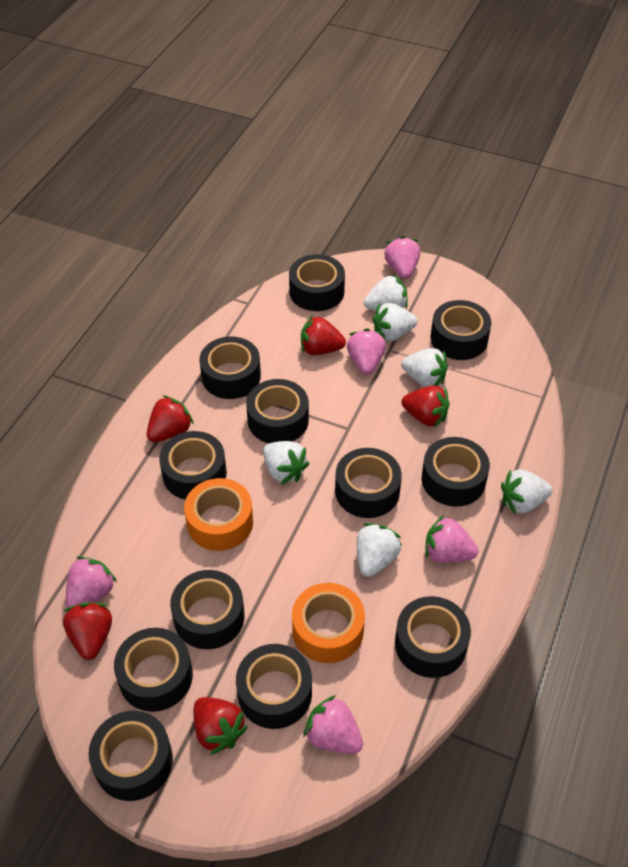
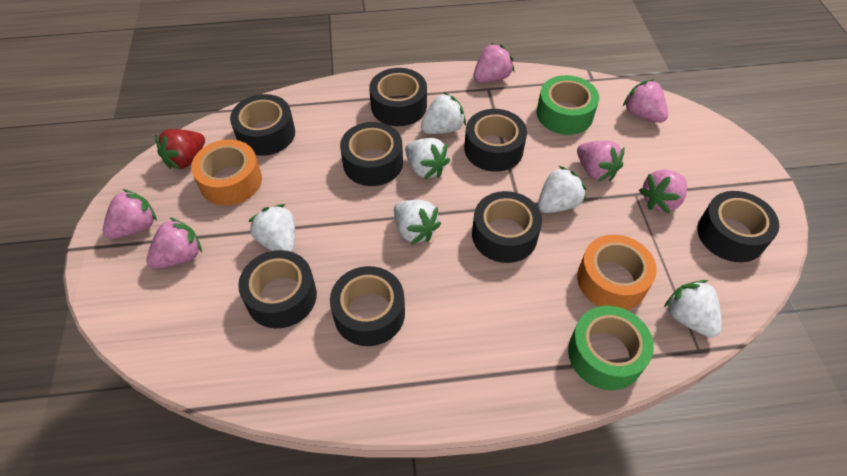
black tape: [89,711,173,801] [114,628,193,712] [159,431,227,500] [170,570,245,649] [199,337,261,399] [236,644,312,729] [246,379,309,443] [289,254,345,311] [335,448,402,518] [395,596,471,678] [422,437,490,507] [431,300,492,360] = 12 -> [230,94,295,156] [238,250,317,328] [330,266,405,346] [340,122,403,186] [369,68,427,126] [464,109,527,172] [472,191,542,263] [697,191,779,262] = 8
green tape: none = 0 -> [537,75,599,135] [568,306,654,390] = 2
pink strawberry: [66,556,117,608] [304,695,363,754] [347,328,386,375] [384,236,420,279] [425,515,478,563] = 5 -> [103,189,157,239] [147,217,202,269] [473,43,514,83] [577,141,624,182] [623,79,668,123] [639,170,687,214] = 6
red strawberry: [63,602,112,660] [147,395,194,442] [194,697,248,755] [301,315,346,355] [402,386,449,427] = 5 -> [155,129,205,170] = 1

